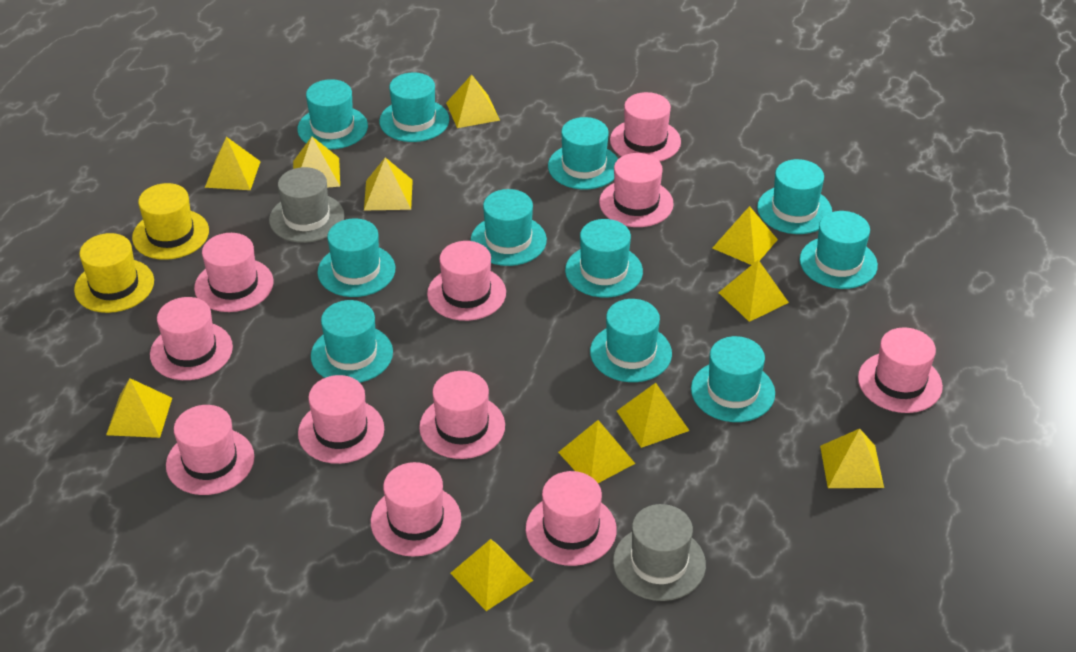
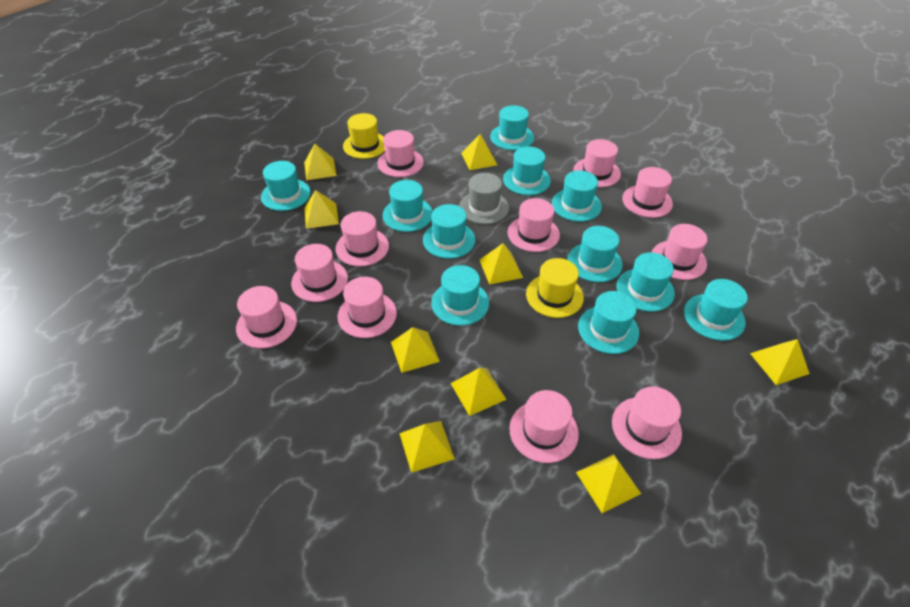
grey hat: [269,167,344,243] [613,504,706,601] = 2 -> [459,173,509,224] = 1
yellow pyramid: [106,378,172,438] [205,137,261,190] [293,136,340,188] [364,157,413,210] [446,75,500,128] [450,539,533,611] [558,420,635,483] [617,383,690,448] [712,206,778,265] [718,260,789,322] [820,429,884,488] = 11 -> [304,144,337,180] [305,190,339,229] [391,327,440,373] [399,421,455,473] [451,368,507,416] [461,134,497,170] [480,243,523,285] [576,454,641,513] [750,339,810,385] = 9

